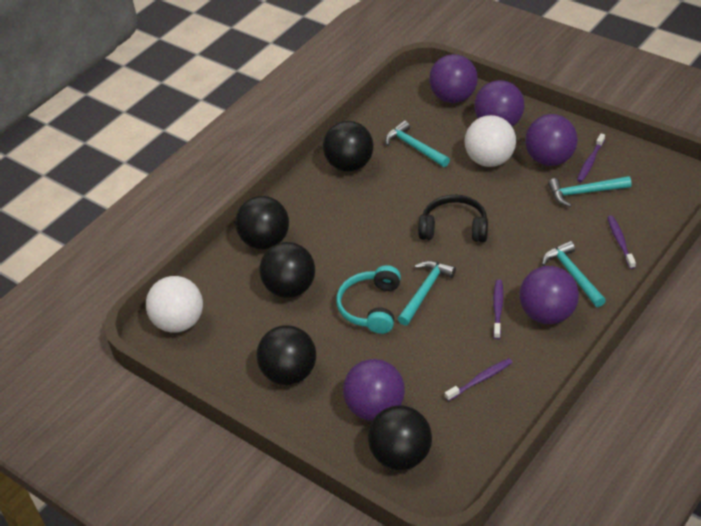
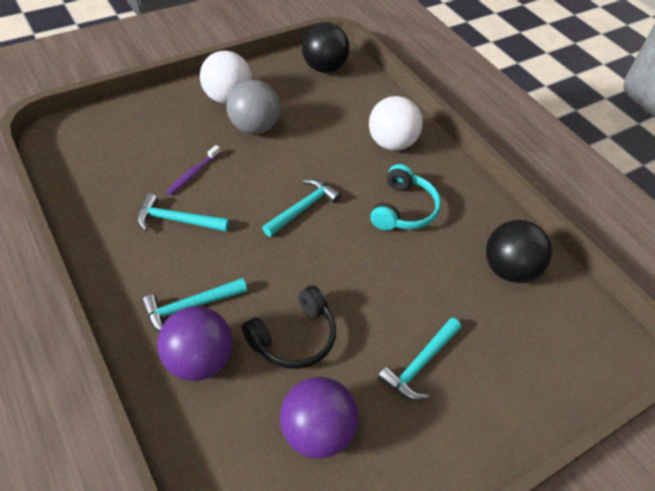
black ball: [235,196,289,249] [257,325,316,385] [259,242,315,298] [323,121,374,172] [368,405,432,470] = 5 -> [302,22,349,73] [486,220,552,283] = 2
grey ball: none = 0 -> [227,80,280,134] = 1
purple ball: [343,359,405,421] [429,54,478,103] [474,80,524,126] [520,266,579,324] [525,114,578,166] = 5 -> [157,306,233,381] [280,377,359,459] = 2
purple toothbrush: [445,358,513,401] [493,279,503,339] [577,134,605,182] [607,216,636,269] = 4 -> [166,145,220,195] = 1

